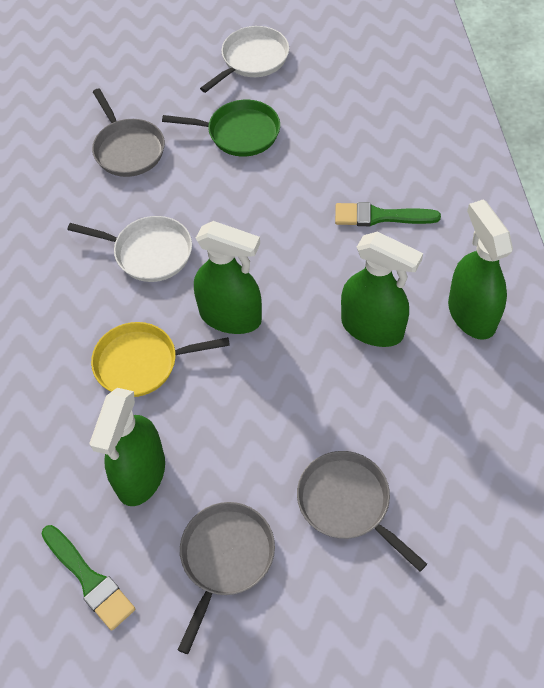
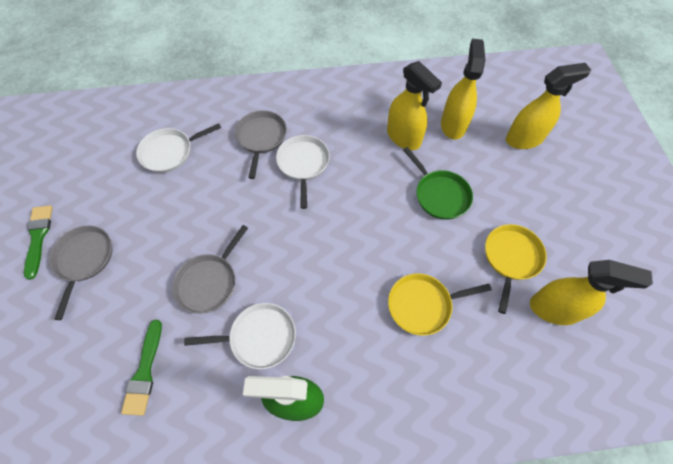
green spray bottle: [89,388,165,506] [194,221,262,334] [341,232,423,347] [448,199,513,340] = 4 -> [243,376,324,421] = 1
white pan: [67,216,192,282] [200,26,289,93] = 2 -> [136,124,221,173] [184,303,296,369] [276,135,330,209] = 3
yellow pan: [91,322,230,397] = 1 -> [388,273,492,336] [485,224,547,314] = 2
yellow spray bottle: none = 0 -> [387,61,442,150] [441,39,485,140] [506,63,591,149] [530,260,653,325] = 4

